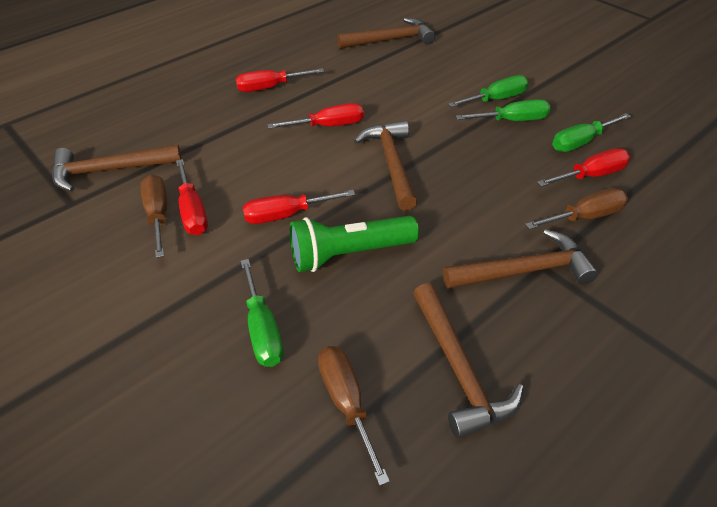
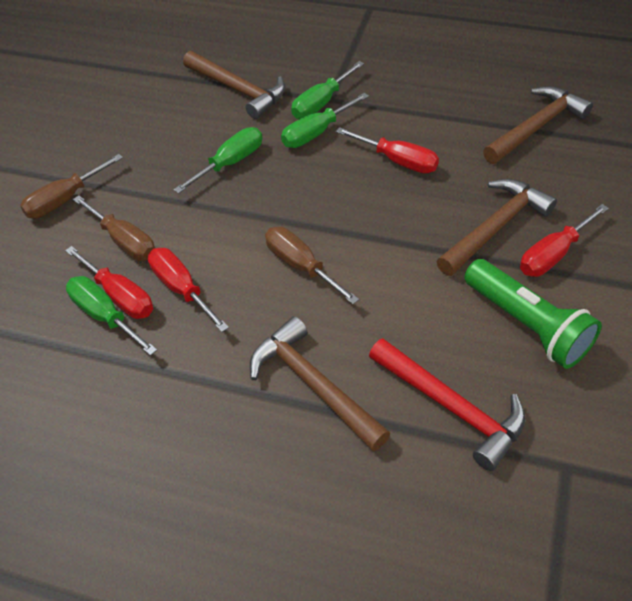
brown hammer: [52,145,182,191] [337,18,435,49] [354,121,418,211] [413,283,524,439] [443,229,598,289] = 5 -> [183,51,285,119] [250,316,390,452] [437,179,557,276] [483,86,593,164] = 4
red hammer: none = 0 -> [369,338,526,471] = 1
red screwdriver: [176,159,208,235] [236,68,324,92] [243,190,355,224] [267,103,364,129] [537,148,631,187] = 5 -> [65,246,153,319] [148,248,229,332] [336,127,439,173] [520,204,609,277] = 4

